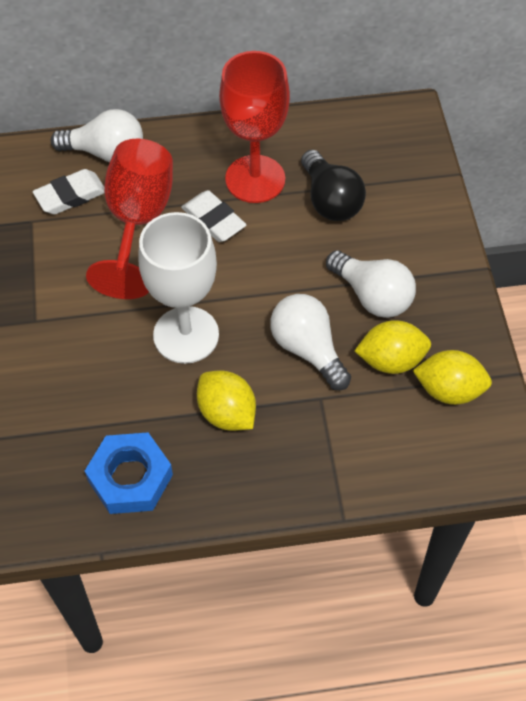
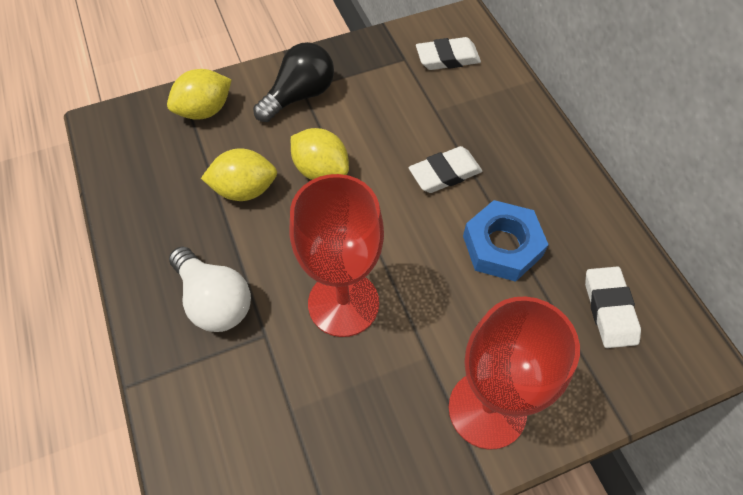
white eraser: [33,169,104,215] [181,190,247,242] = 2 -> [409,146,482,193] [416,37,481,70] [585,266,641,348] = 3
white goblet: [138,212,219,364] = 1 -> none = 0
white light bulb: [51,109,143,162] [270,294,351,390] [326,250,416,318] = 3 -> [169,247,251,332] = 1

